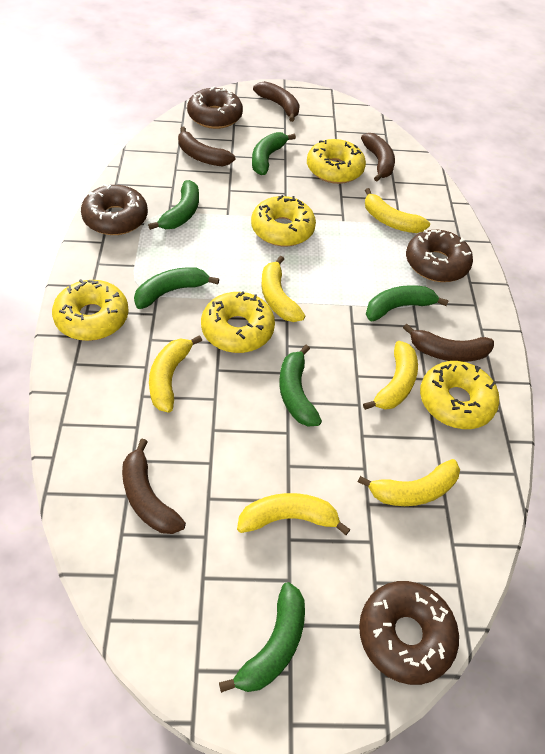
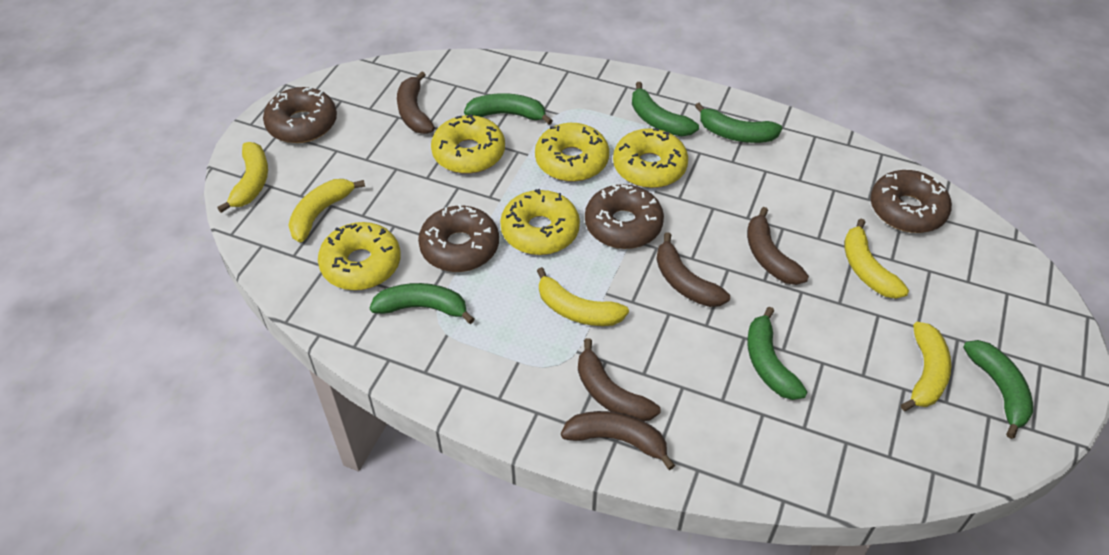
yellow banana: [149,335,202,412] [237,493,351,535] [261,256,305,322] [358,459,460,506] [363,341,418,410] [365,188,430,233] = 6 -> [217,142,268,213] [288,179,365,242] [537,267,629,326] [844,219,909,299] [901,322,951,411] = 5

